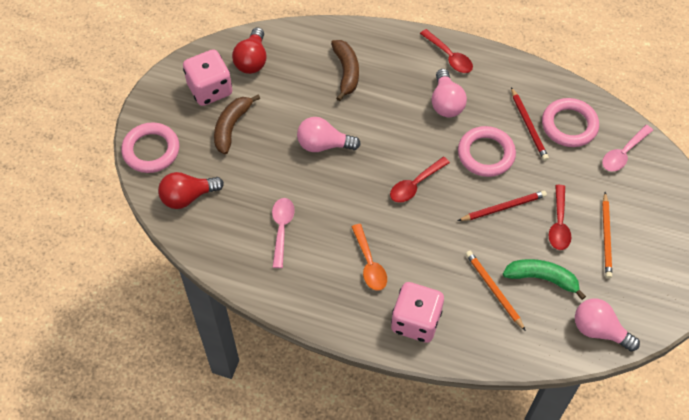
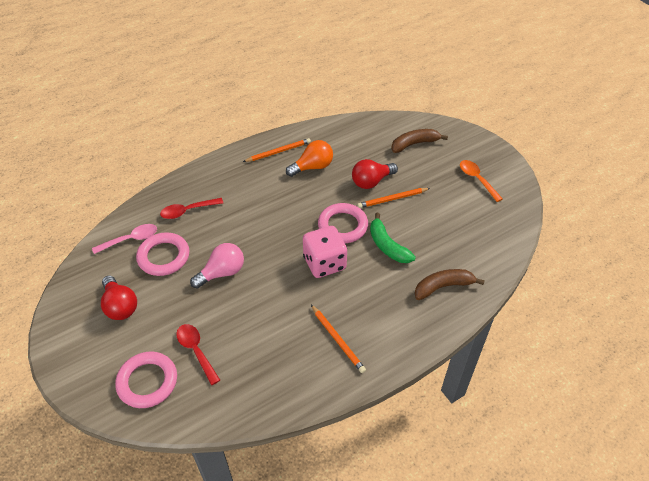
orange light bulb: none = 0 -> [286,140,333,177] = 1
orange pencil: [466,251,526,331] [602,192,612,278] = 2 -> [243,138,311,162] [311,305,366,373] [357,188,430,208] = 3
pink dice: [183,49,233,106] [391,282,444,343] = 2 -> [303,226,347,278] = 1
pink light bulb: [297,117,361,152] [432,69,467,117] [575,299,640,352] = 3 -> [190,243,244,289] = 1
pink spoon: [272,198,295,268] [602,125,653,172] = 2 -> [92,224,157,254] = 1
red pencil: [458,191,547,221] [511,87,549,161] = 2 -> none = 0
red spoon: [390,157,450,203] [420,29,473,73] [549,185,571,250] = 3 -> [160,198,223,219] [176,324,220,385] = 2

